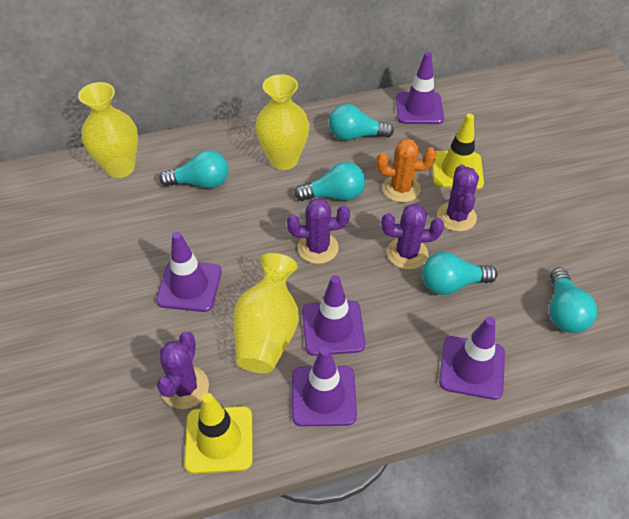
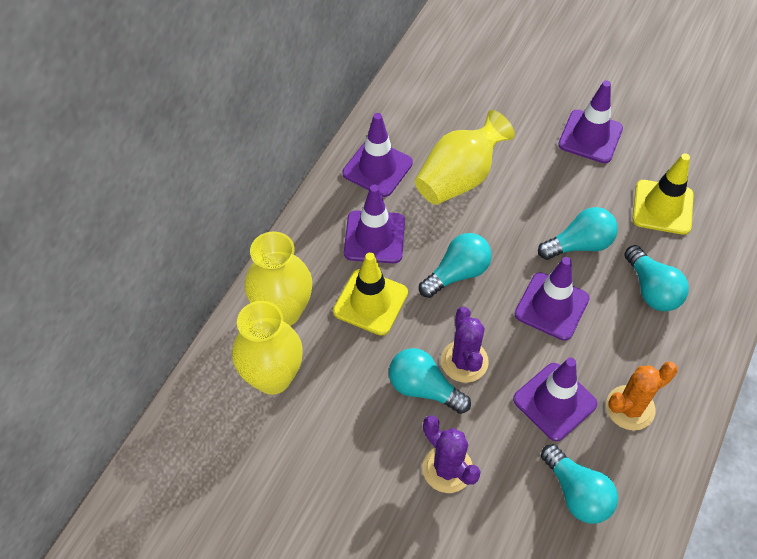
purple cactus: [157,331,209,409] [287,198,350,264] [381,204,444,270] [437,165,479,232] = 4 -> [422,415,481,493] [441,307,489,382] = 2

